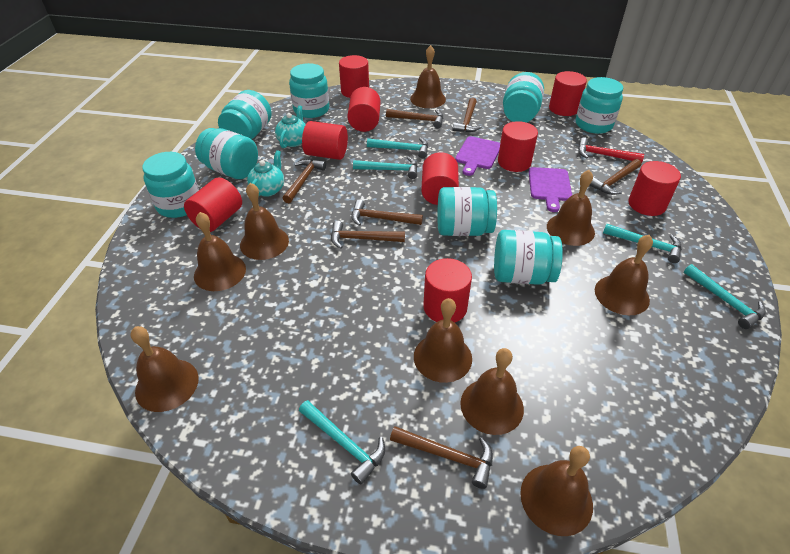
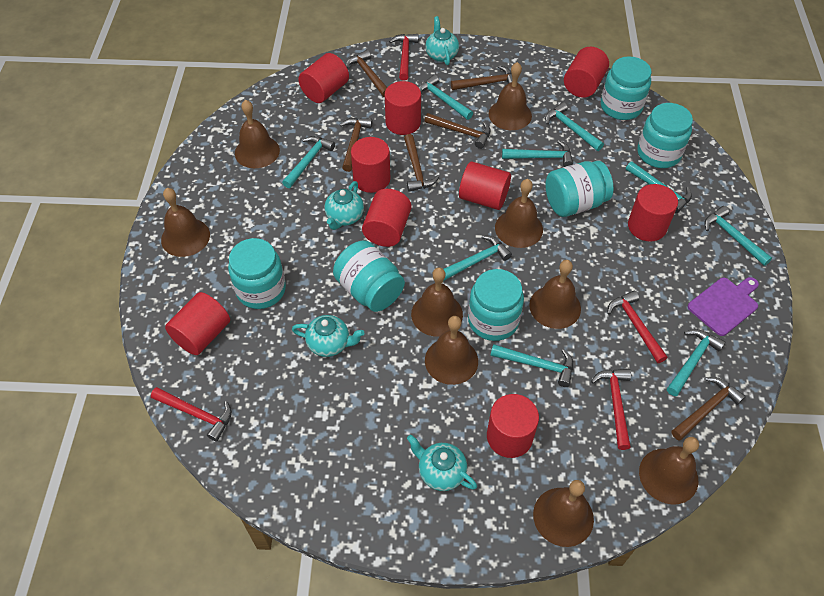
brown hammer: [282,159,326,203] [331,221,405,249] [351,199,423,226] [386,109,443,128] [390,426,493,489] [453,98,482,132] [589,159,641,195] = 7 -> [339,118,373,172] [346,50,387,97] [404,134,439,192] [424,113,490,149] [451,66,512,90] [671,377,746,441] = 6
purple cutting board: [455,136,500,176] [529,167,572,212] = 2 -> [688,277,759,336] = 1
red hammer: [578,137,644,163] = 1 -> [151,387,232,442] [389,34,419,81] [591,369,631,450] [607,291,667,363] = 4
turquoise hammer: [299,400,385,484] [353,157,418,179] [367,137,428,158] [603,223,682,263] [684,264,766,329] = 5 -> [282,136,335,188] [419,75,473,120] [443,235,512,281] [490,344,573,387] [502,140,573,167] [545,102,604,151] [626,161,692,213] [667,329,725,396] [704,206,772,266] = 9
turquoise jar: [142,152,199,218] [195,128,258,179] [218,90,272,139] [289,63,329,118] [437,187,497,236] [494,230,563,285] [503,72,544,122] [576,77,623,134] = 8 -> [228,238,286,309] [333,241,405,312] [468,269,524,341] [545,161,614,217] [601,56,652,120] [637,103,693,168] = 6
turquoise teapot: [247,150,284,197] [275,105,306,148] = 2 -> [292,315,364,357] [324,181,364,230] [407,435,477,491] [425,16,459,65] = 4

